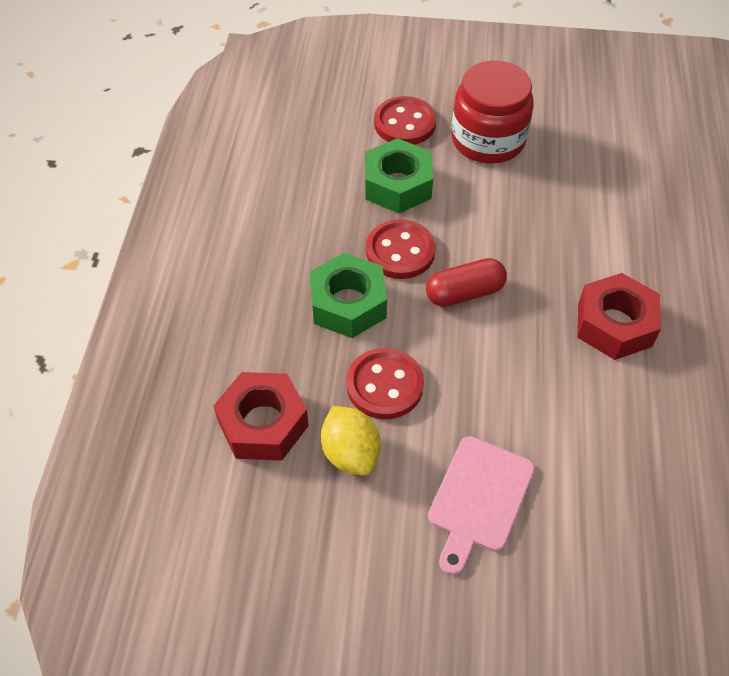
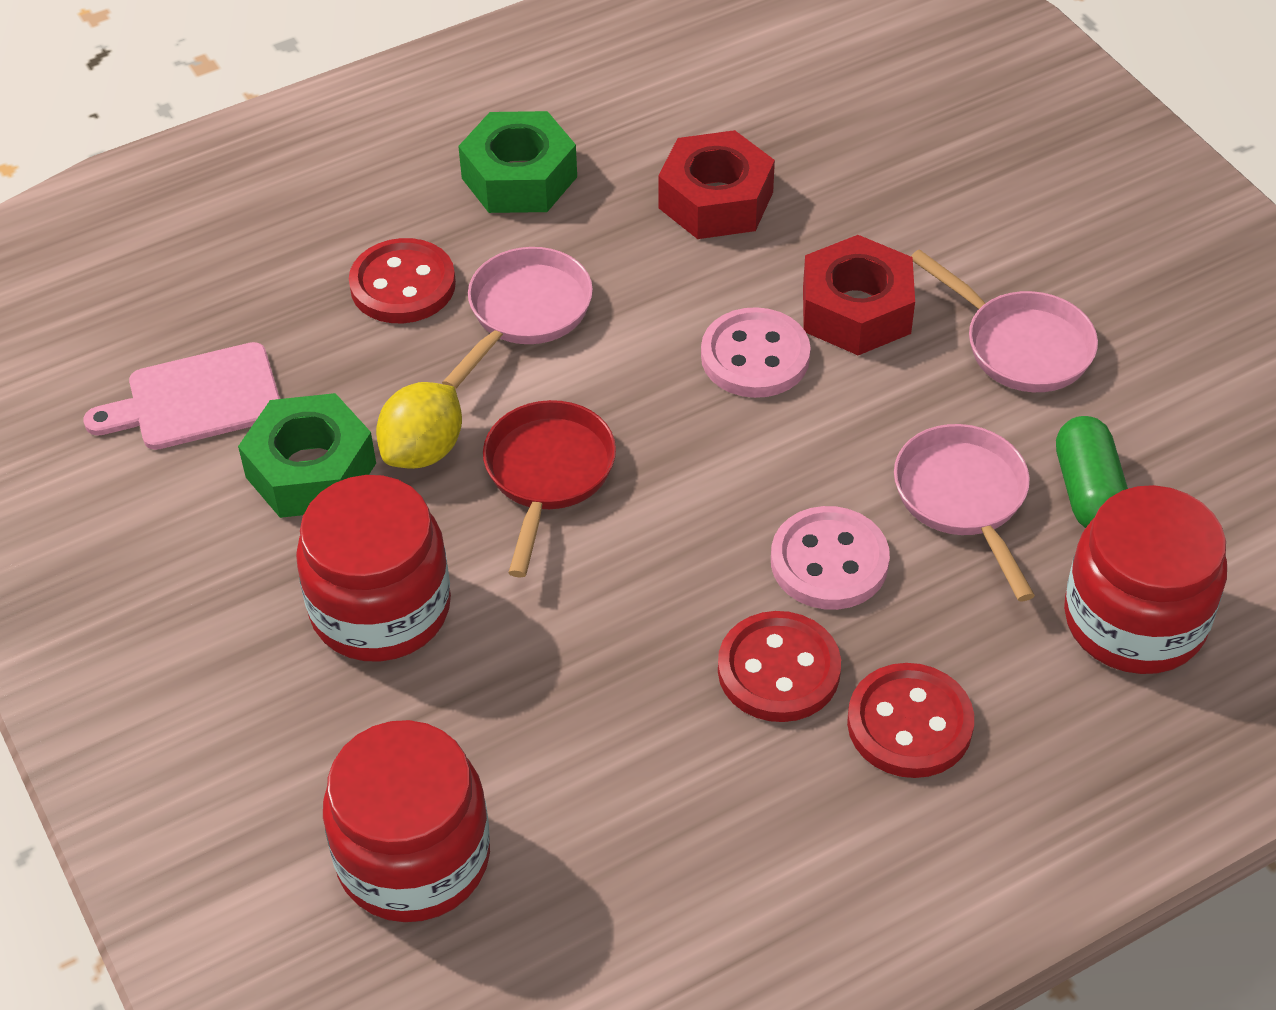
green capsule: none = 0 -> [1056,416,1128,528] = 1
pink button: none = 0 -> [701,307,811,398] [771,506,890,610] = 2
pink pan: none = 0 -> [442,247,593,390] [894,424,1035,601] [911,249,1098,392] = 3
red capsule: [426,258,507,307] = 1 -> none = 0
red jar: [451,60,534,164] = 1 -> [296,475,451,662] [323,720,490,922] [1064,485,1227,674] = 3
red pan: none = 0 -> [483,400,616,578] = 1

